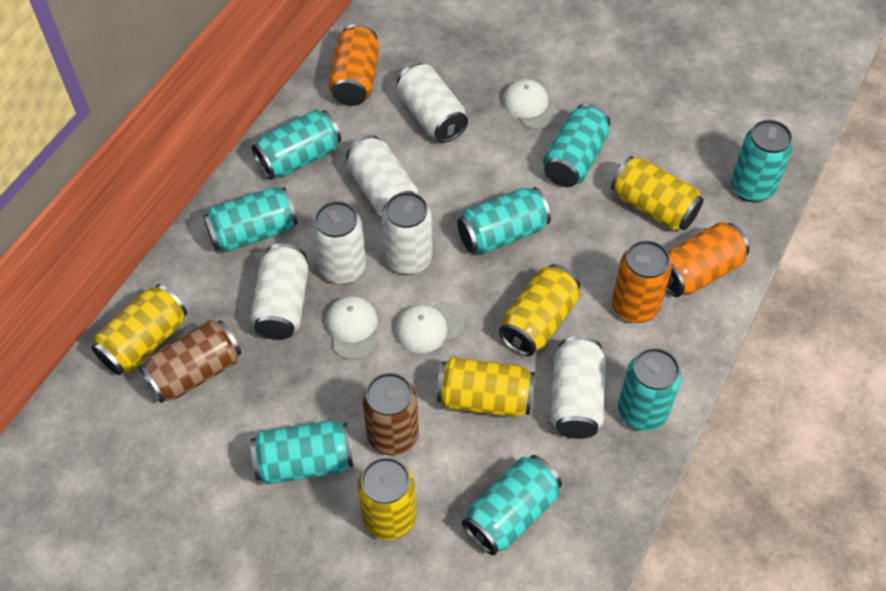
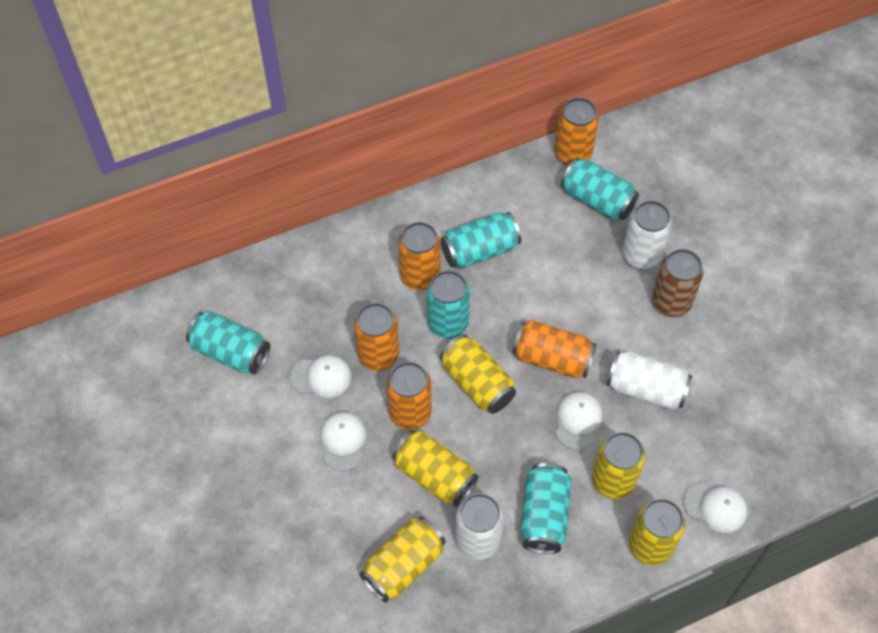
brown can: [139,320,241,403] [362,373,419,456] = 2 -> [652,249,703,317] = 1
orange can: [328,24,379,106] [612,240,672,323] [666,222,750,297] = 3 -> [354,303,399,371] [386,362,432,430] [398,222,441,290] [512,320,596,378] [554,98,599,166] = 5
turquoise can: [203,187,298,252] [250,420,353,485] [252,109,341,180] [457,187,551,255] [462,455,562,555] [543,104,610,187] [618,348,682,431] [731,120,793,202] = 8 -> [186,311,270,374] [427,271,470,339] [441,212,521,269] [520,463,572,554] [561,158,639,220] = 5
white can: [250,243,309,340] [312,201,366,284] [346,135,418,217] [382,192,433,275] [397,63,468,143] [551,336,606,439] = 6 -> [455,493,504,560] [606,351,692,410] [622,201,672,269] = 3
white cap: [326,296,379,360] [395,302,465,353] [503,79,558,129] = 3 -> [290,355,352,398] [320,412,367,472] [556,392,602,450] [683,482,747,533] = 4

